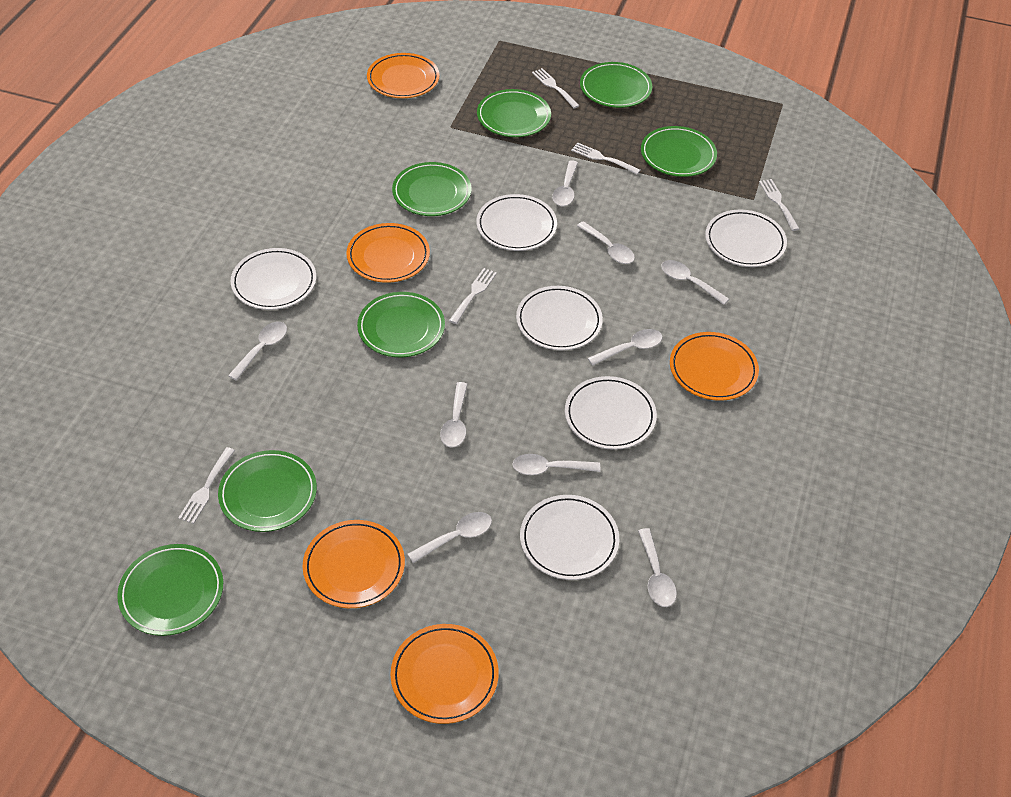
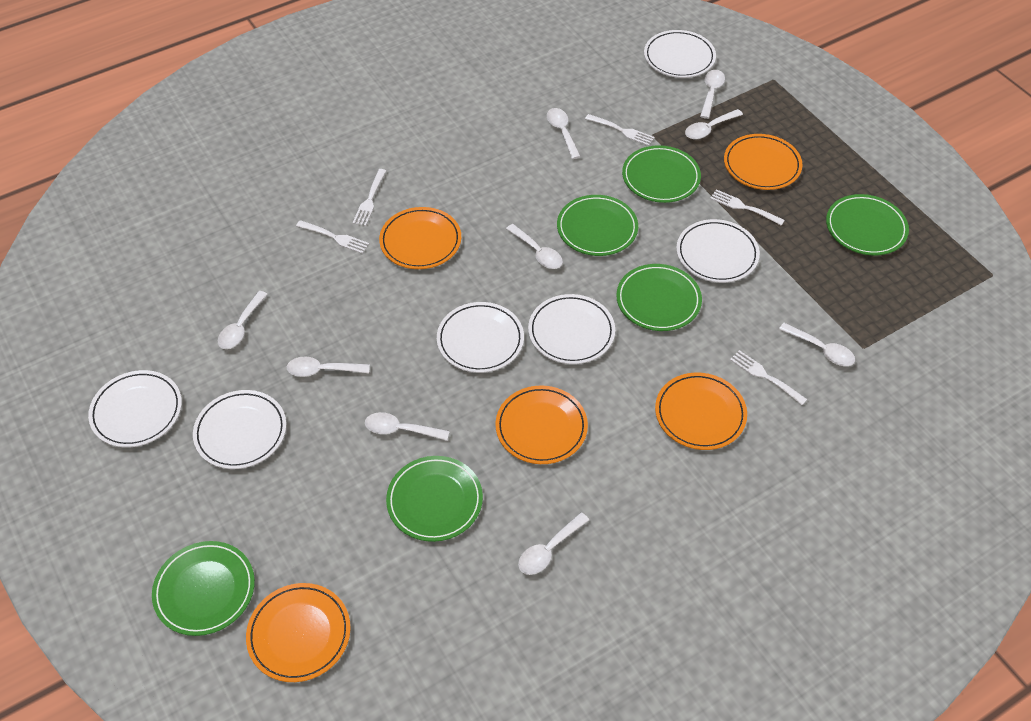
green plate: [117,544,223,636] [218,450,317,532] [357,292,445,357] [392,162,471,216] [477,89,551,137] [580,62,652,108] [641,126,717,177] = 7 -> [152,541,255,636] [386,456,483,542] [557,195,638,256] [616,264,702,331] [622,145,701,203] [826,194,909,255] = 6

